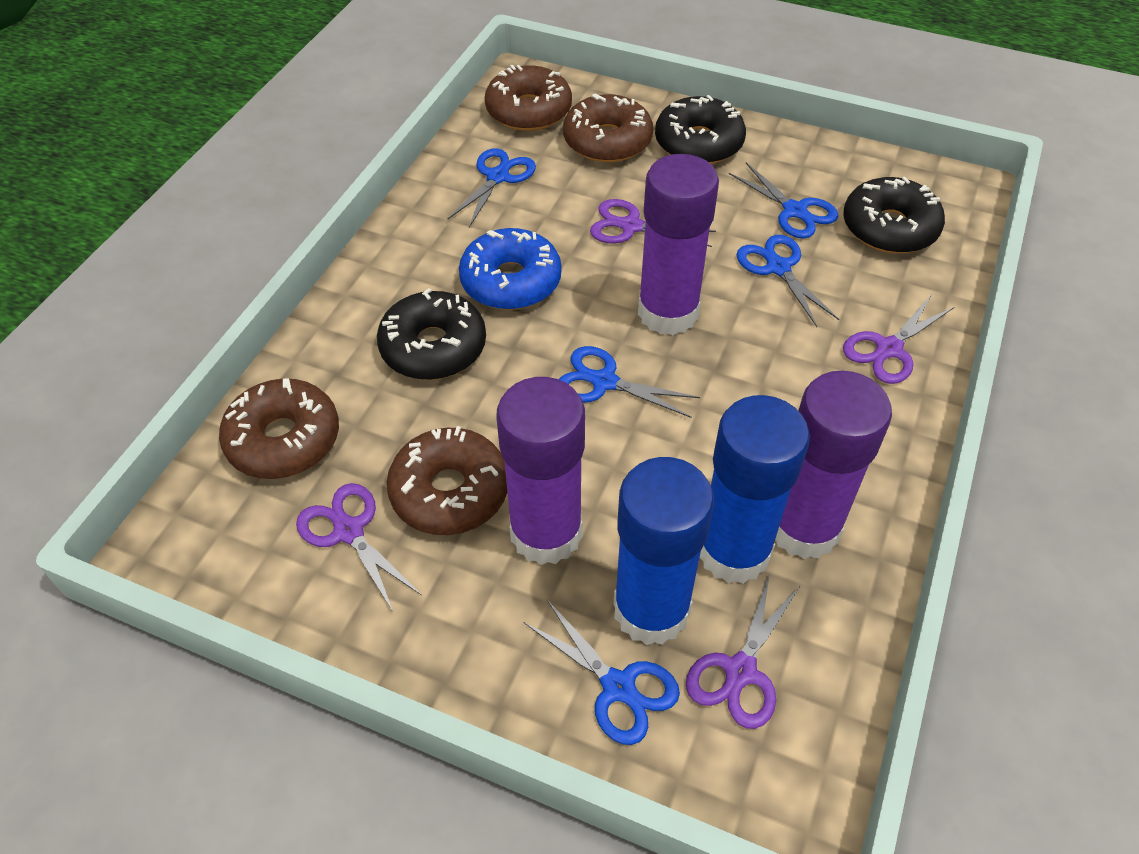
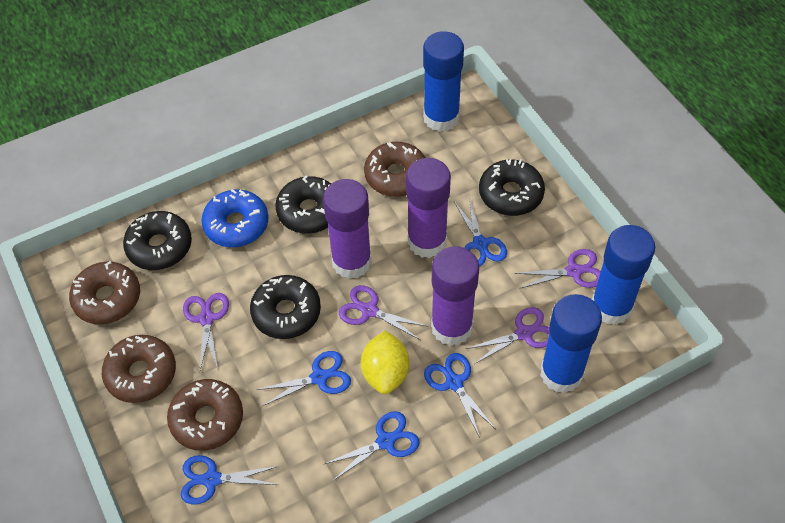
black donut: [377,288,486,380] [655,95,746,164] [843,177,945,253] = 3 -> [123,211,192,270] [250,275,321,339] [275,175,331,234] [479,159,545,216] = 4
blue glue stick: [613,457,714,645] [700,395,810,584] = 2 -> [423,31,464,132] [540,294,602,393] [592,225,655,325] = 3
yellow lemon: none = 0 -> [361,331,409,394] = 1

